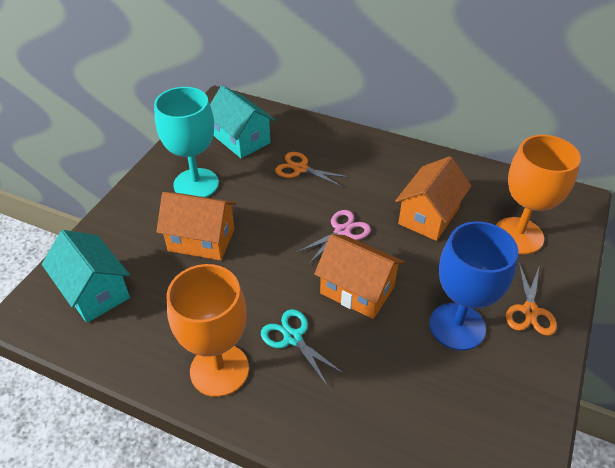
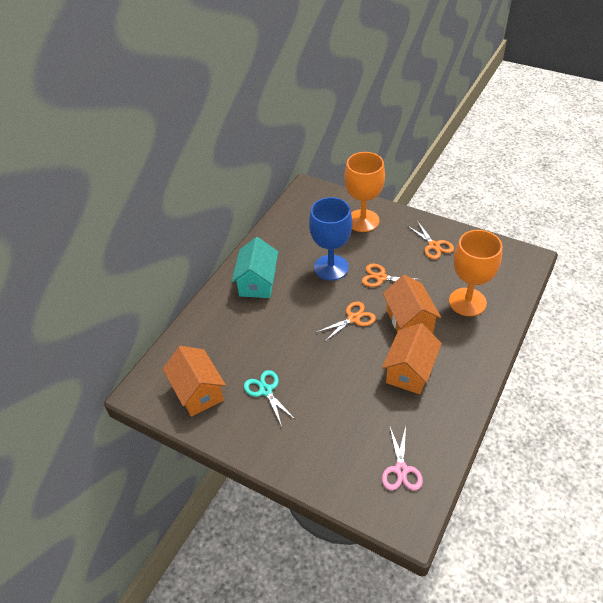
orange scissors: [275,152,348,187] [506,263,557,336] = 2 -> [317,301,376,342] [362,264,422,287] [408,221,454,259] = 3
turquoise goblet: [154,87,219,197] = 1 -> none = 0
turquoise house: [42,230,130,323] [210,85,275,158] = 2 -> [232,237,278,298] = 1

